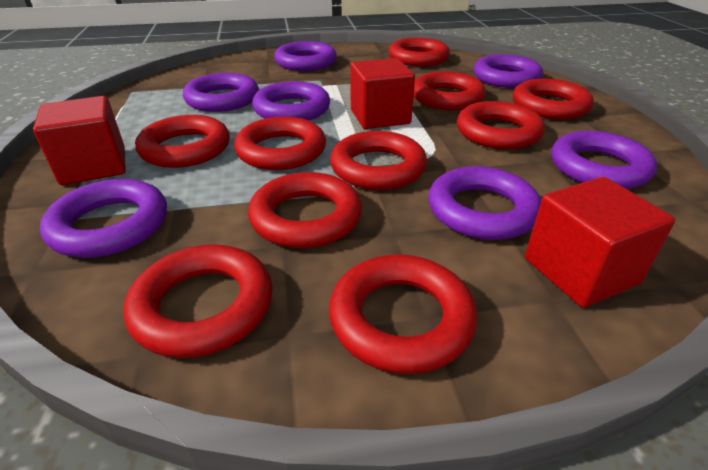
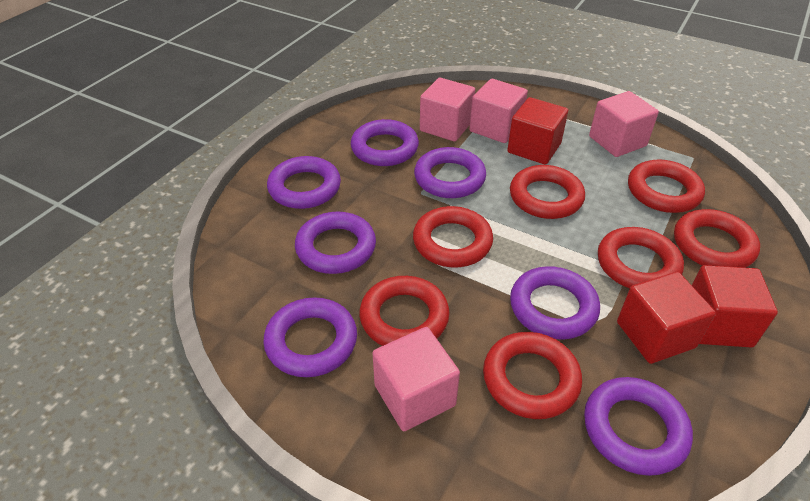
pink cube: none = 0 -> [372,327,460,431] [420,78,475,142] [469,79,528,143] [589,91,659,157] = 4
red ring: [124,244,273,358] [135,115,230,168] [234,117,326,170] [248,172,362,248] [329,254,477,374] [330,131,427,190] [389,38,450,67] [413,71,486,110] [457,101,545,149] [513,79,594,120] = 10 -> [359,276,450,346] [413,206,493,267] [483,332,582,419] [510,165,585,219] [598,227,684,288] [628,160,705,213] [674,209,760,268] = 7

